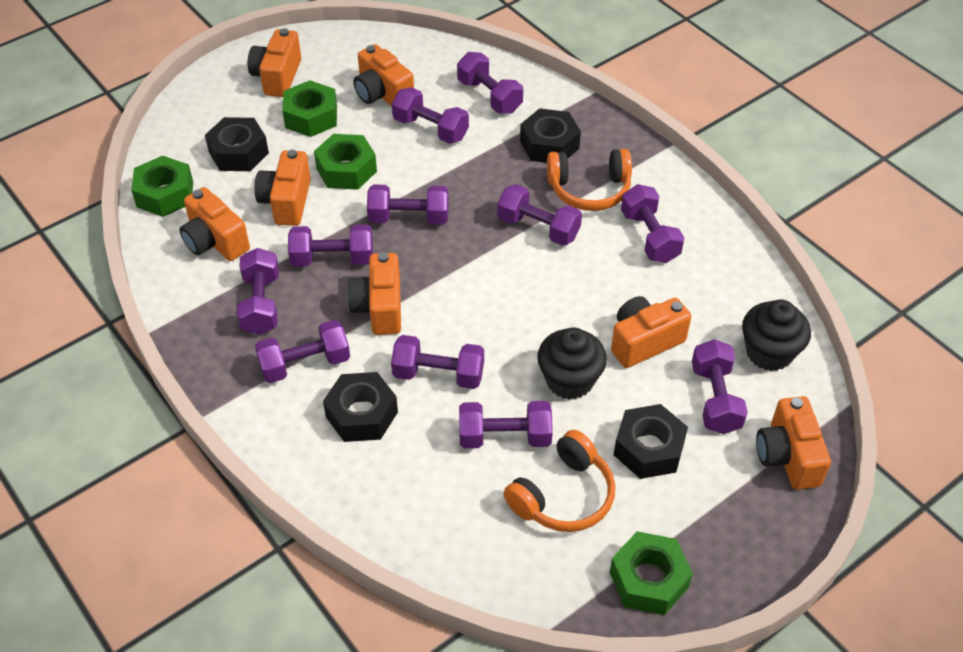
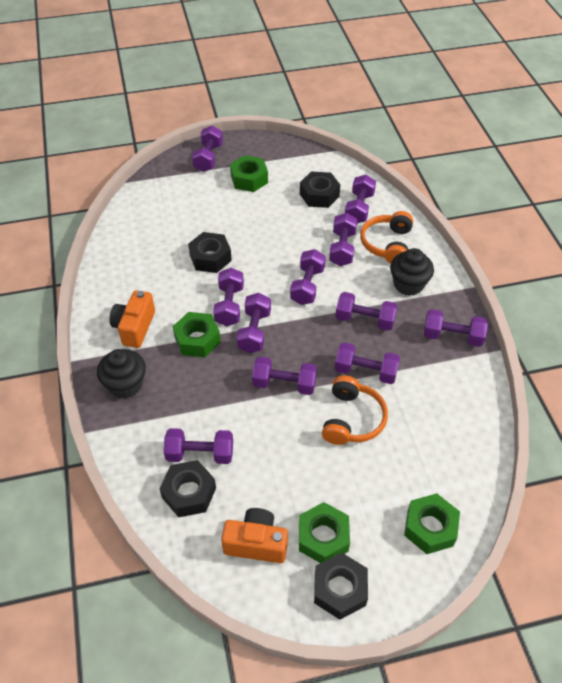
orange camera: [179,187,250,261] [248,28,301,97] [255,149,311,226] [347,252,401,335] [353,44,414,106] [611,296,691,368] [756,396,831,490] = 7 -> [109,290,155,348] [221,508,288,563] = 2

